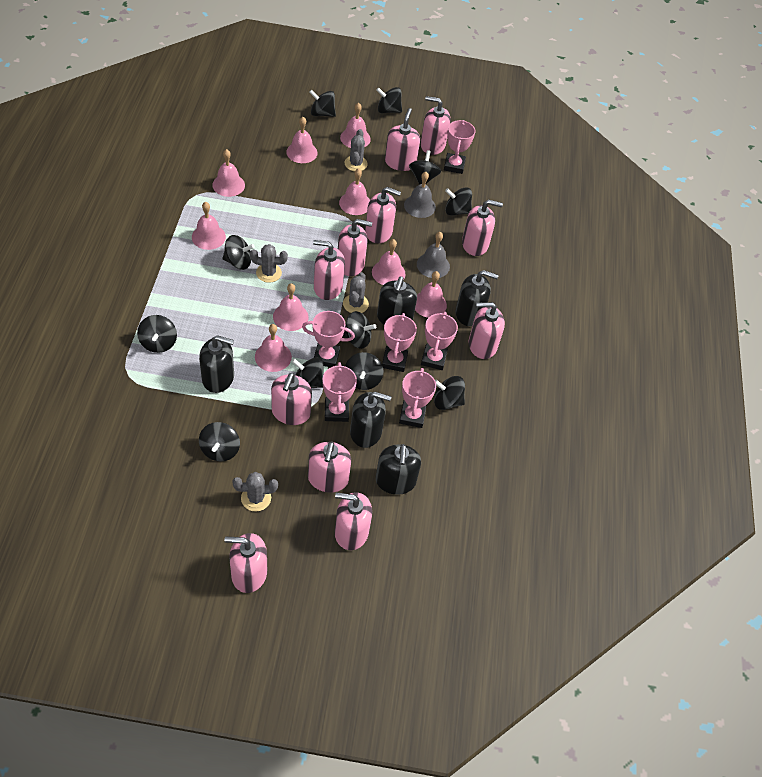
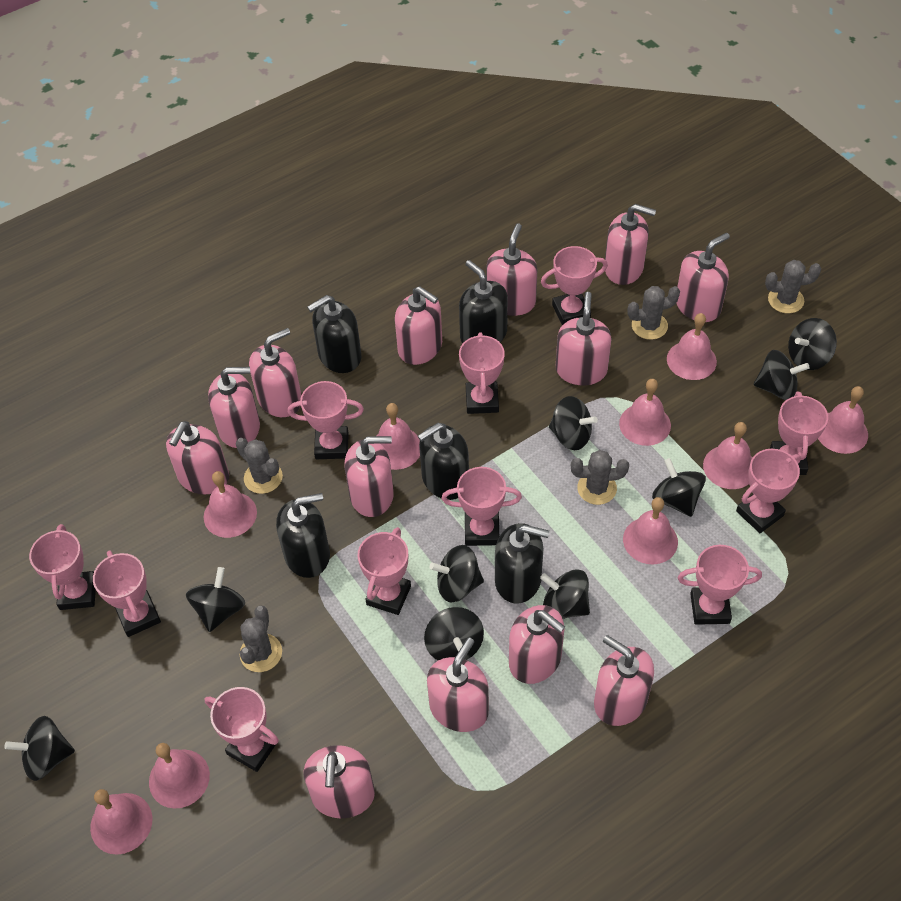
black spinning top: [137,315,177,353] [199,422,240,462] [223,235,255,270] [292,357,324,388] [309,90,336,117] [343,311,376,349] [345,352,383,390] [376,87,402,113] [409,150,441,185] [434,376,465,410] [445,187,472,216] = 11 -> [4,716,75,781] [186,567,245,632] [424,607,484,660] [430,545,484,603] [540,569,590,619] [549,396,598,450] [652,458,706,517] [754,350,810,400] [788,318,837,370] = 9
grey bell: [404,172,436,218] [417,232,450,278] = 2 -> none = 0
grey cactus: [233,472,278,512] [250,244,288,283] [343,272,369,313] [345,129,368,172] = 4 -> [236,438,283,494] [240,606,282,672] [571,450,629,505] [627,286,680,340] [765,260,821,313] = 5
pink soap dispenser: [224,533,267,593] [271,373,312,425] [308,441,351,493] [313,240,345,300] [335,492,372,550] [338,219,372,276] [365,187,401,243] [385,108,420,171] [421,96,451,155] [462,200,503,256] [469,302,505,359] = 11 -> [166,421,229,495] [208,367,260,448] [249,328,302,417] [303,745,375,818] [344,436,394,517] [395,286,442,365] [427,637,489,732] [486,223,538,316] [509,605,565,684] [556,292,612,385] [594,635,654,726] [605,204,656,285] [677,233,730,322] = 13
pink trophy: [302,311,355,367] [322,362,357,422] [382,313,417,372] [399,368,436,428] [421,312,458,370] [444,120,475,174] = 6 -> [29,524,96,610] [93,550,161,637] [205,687,279,772] [288,381,364,459] [357,527,411,615] [441,467,522,546] [459,332,505,414] [541,246,608,325] [677,545,762,625] [736,449,801,533] [770,392,828,475] = 11

